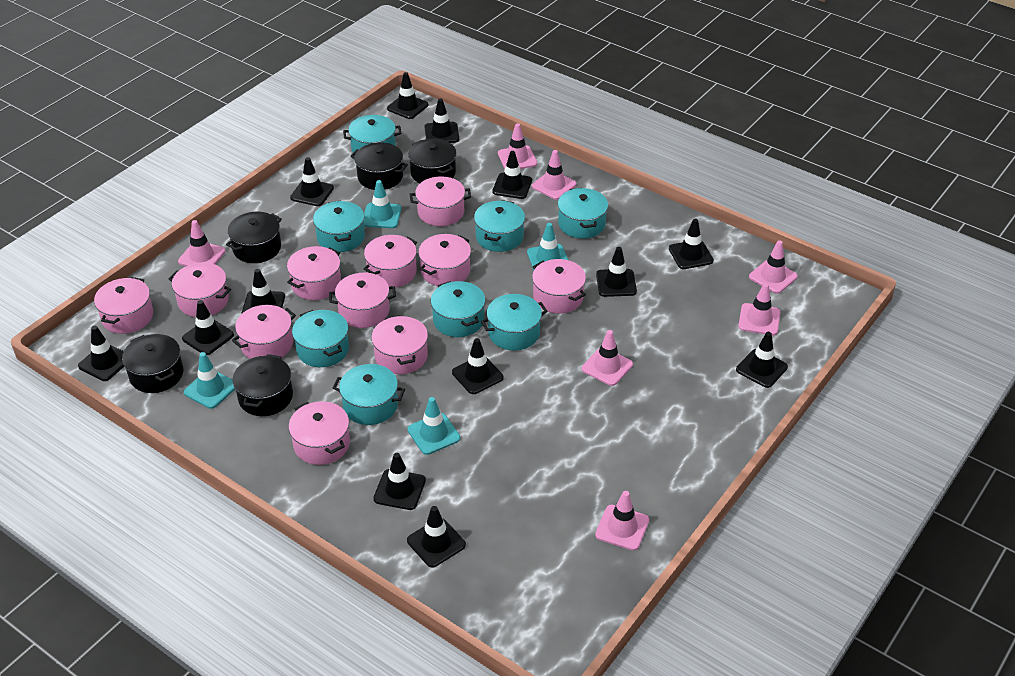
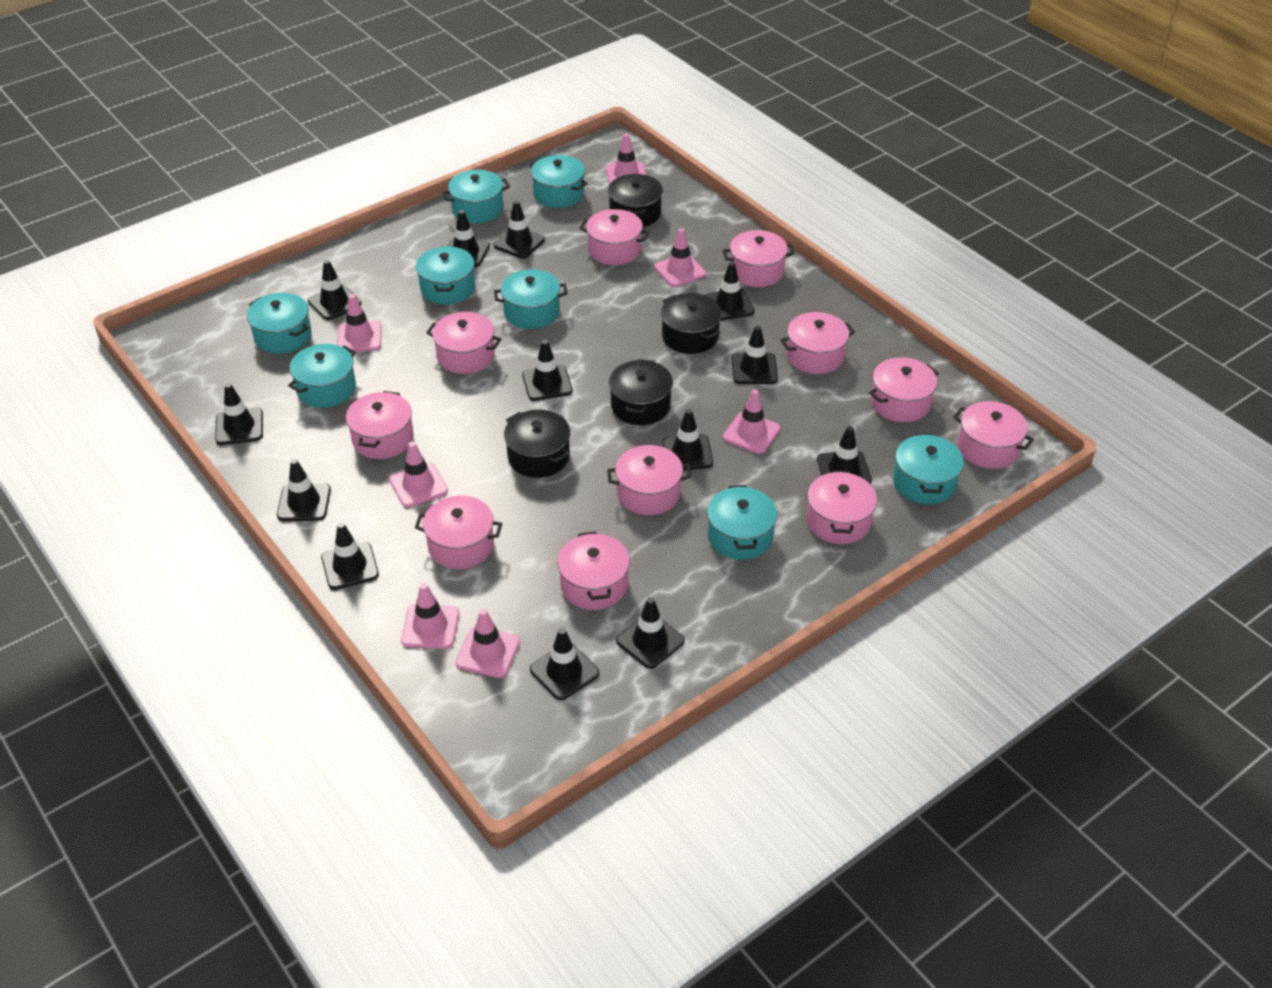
black pot: [122,334,184,393] [226,212,282,263] [233,354,293,416] [351,142,408,190] [408,139,457,183] = 5 -> [504,410,570,478] [608,174,663,227] [609,359,673,425] [661,293,722,354] = 4
turquoise traffic cone: [184,352,235,409] [364,180,401,228] [407,397,460,455] [527,223,568,270] = 4 -> none = 0

